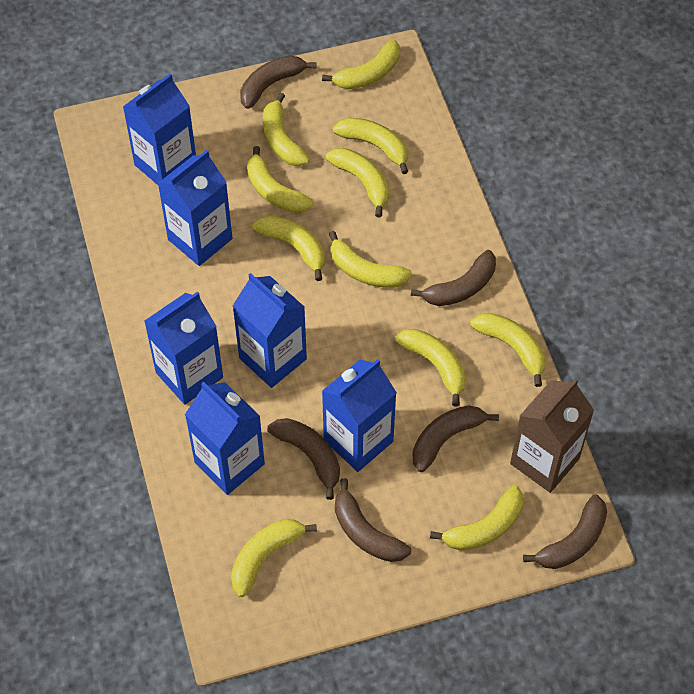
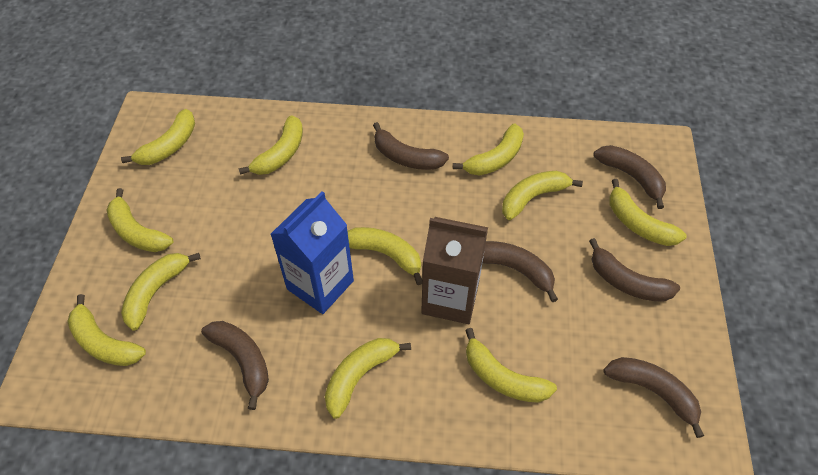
blue carton: [123,74,196,185] [145,292,223,405] [157,150,233,266] [185,382,265,495] [233,273,307,388] [322,359,397,472] = 6 -> [270,191,354,314] = 1

